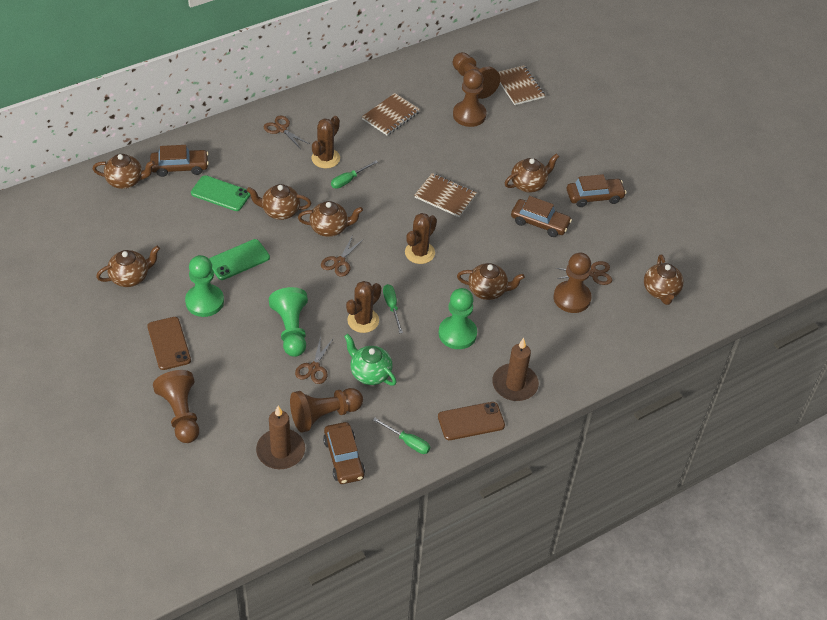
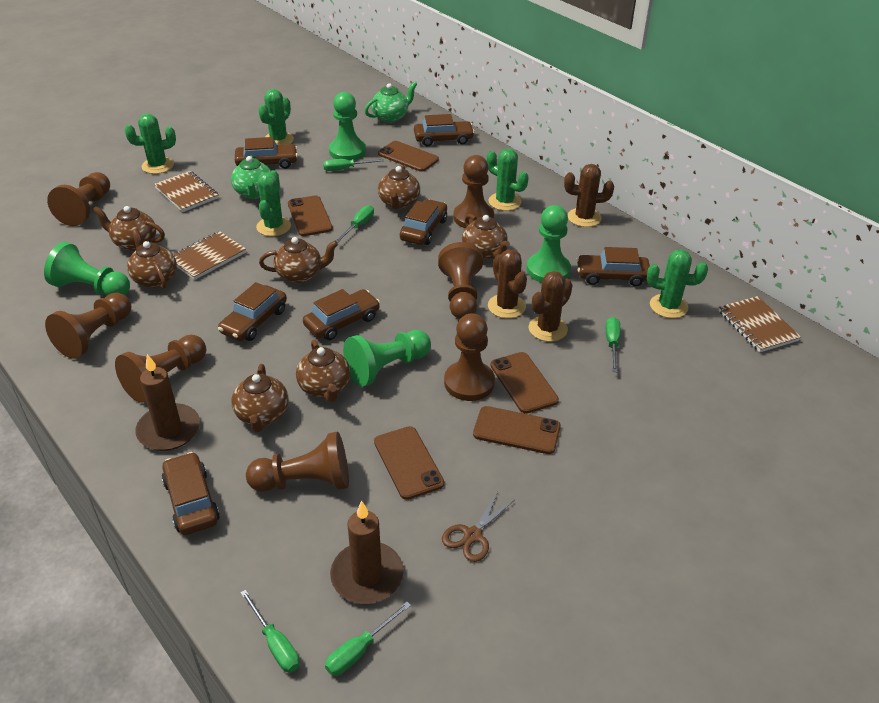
brown car: [150,145,209,177] [323,422,365,484] [511,196,572,237] [567,174,626,207] = 4 -> [162,452,220,535] [218,282,287,341] [235,137,298,169] [303,289,380,340] [400,199,447,245] [414,114,475,146] [576,247,650,287] = 7
brown pawn: [153,370,199,443] [290,388,363,433] [453,52,500,99] [453,69,487,127] [554,253,592,313] = 5 -> [45,292,131,359] [47,172,110,226] [115,335,206,403] [246,431,349,492] [438,242,483,319] [444,314,495,401] [453,155,494,228] = 7
brown phone: [147,317,191,370] [438,402,505,440] = 2 -> [288,195,333,236] [374,426,444,500] [378,141,439,172] [473,406,561,454] [490,352,559,414] = 5
brown scissors: [264,115,309,149] [295,336,334,384] [321,235,364,277] [556,261,612,285] = 4 -> [442,492,514,562] = 1
green cactus: none = 0 -> [125,114,176,174] [256,170,291,236] [259,89,294,145] [487,149,529,211] [647,249,708,318] = 5
green pawn: [185,255,224,317] [269,287,308,357] [438,288,477,349] = 3 -> [44,242,130,295] [329,92,366,161] [343,330,431,387] [527,205,571,283] = 4
green phone: [191,175,250,211] [209,239,270,280] = 2 -> none = 0
green screwdriver: [331,161,378,189] [373,418,430,454] [383,284,403,333] = 3 -> [240,589,300,673] [323,159,384,171] [325,602,411,676] [335,205,374,243] [606,317,620,372] = 5
green teapot: [344,334,397,386] = 1 -> [231,155,271,199] [365,82,417,123] = 2

